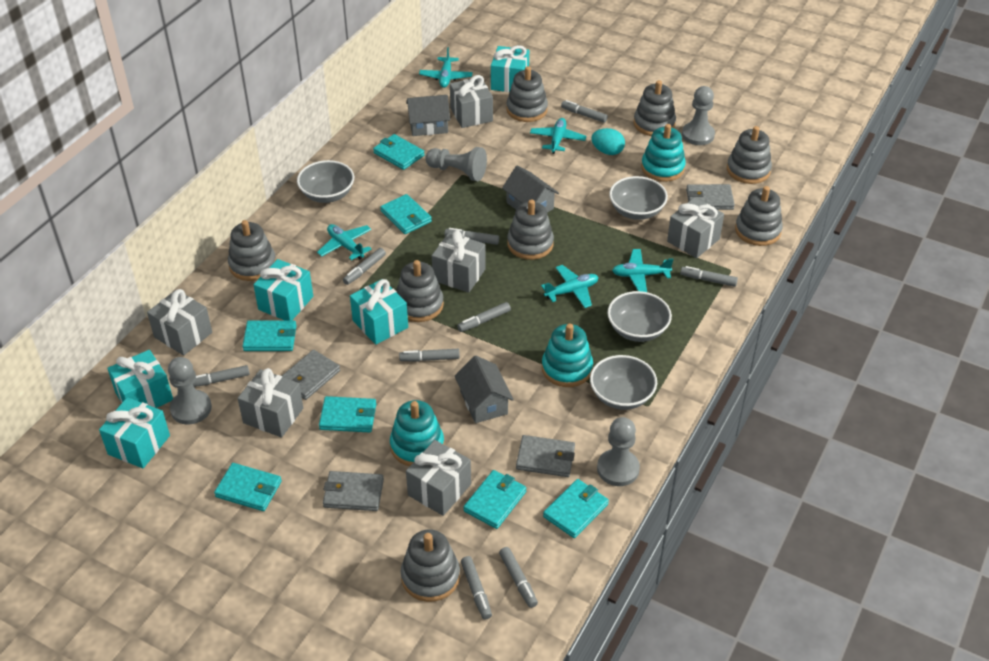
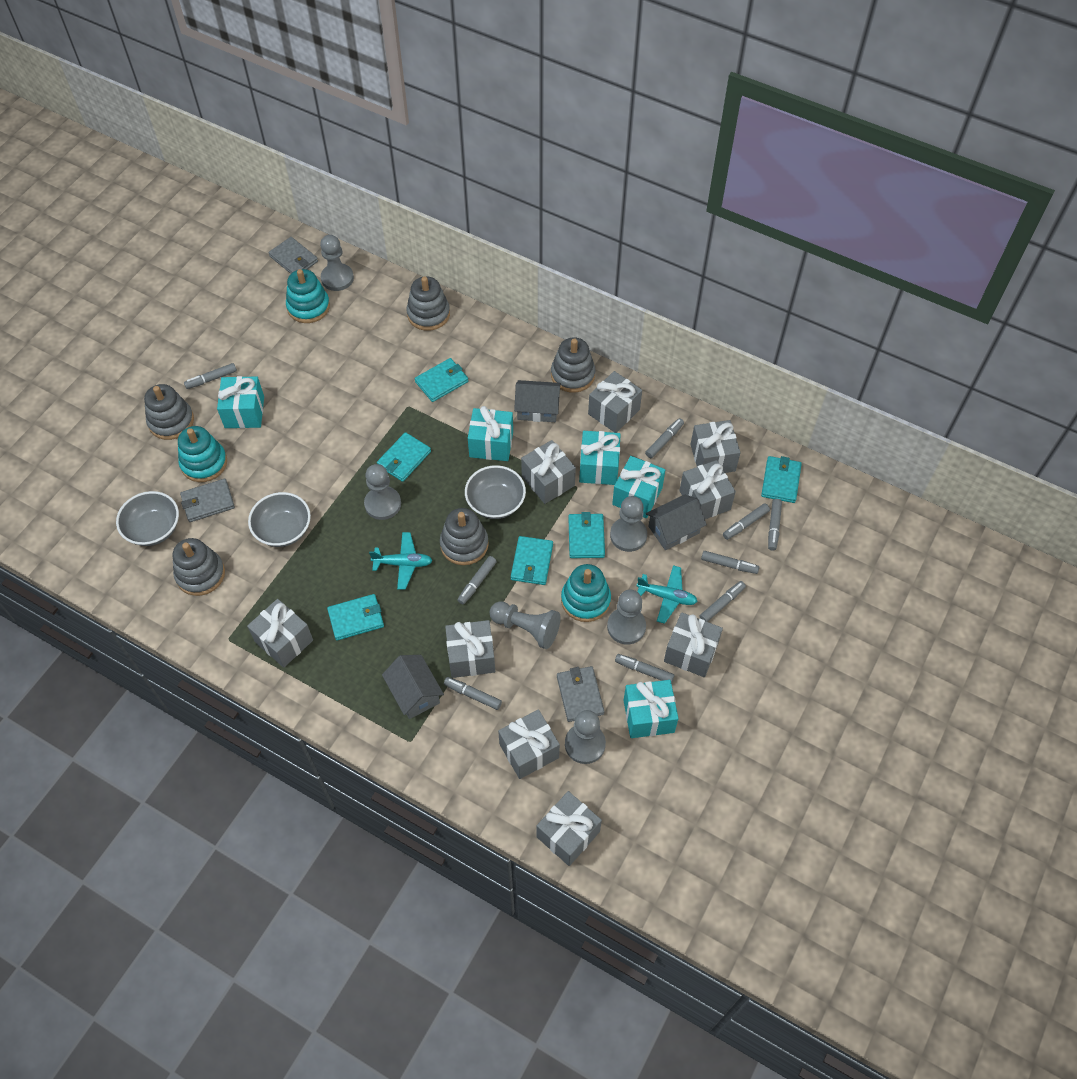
grey bowl: [297,160,354,203] [590,355,657,410] [607,291,672,342] [609,176,668,220] = 4 -> [116,491,179,546] [248,492,311,547] [465,465,526,519] = 3
grey gift: [147,289,212,356] [238,368,303,438] [406,440,471,516] [432,230,486,293] [450,75,493,128] [667,197,724,258] = 6 -> [247,599,313,668] [445,620,495,678] [498,709,560,779] [521,440,576,504] [537,791,602,866] [588,371,642,433] [664,612,723,677] [679,460,736,519] [690,420,741,473] = 9
grey pawn: [168,357,212,424] [425,147,487,181] [597,417,640,486] [682,86,715,145] = 4 -> [320,235,354,291] [364,464,401,520] [490,601,561,649] [565,710,606,764] [607,590,646,645] [610,496,647,552] = 6
grey stacking toy: [228,220,276,281] [397,260,444,322] [401,529,460,602] [506,66,548,122] [507,199,554,260] [633,80,676,136] [727,126,772,184] [735,186,783,246] = 8 -> [144,384,194,440] [172,538,225,596] [406,276,450,331] [440,508,489,565] [551,338,595,393] = 5
grey wallet: [282,350,340,400] [323,471,384,511] [516,435,575,477] [686,184,735,210] = 4 -> [180,479,235,522] [269,237,318,274] [557,666,605,722] = 3
turquoise egg: [591,128,625,155] = 1 -> none = 0
turquoise plane: [317,224,372,260] [419,47,473,88] [530,118,586,154] [541,265,598,308] [612,249,673,292] = 5 -> [369,532,433,590] [637,565,698,624] = 2
turquoise wallet: [214,463,282,511] [242,320,297,351] [319,396,376,433] [373,134,425,170] [380,194,432,234] [463,470,526,529] [543,479,609,538] = 7 -> [327,594,384,640] [377,432,431,482] [415,358,468,402] [511,536,553,585] [568,512,605,558] [761,456,802,503] = 6

